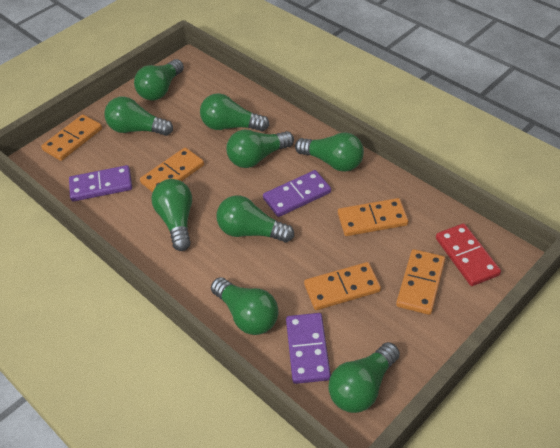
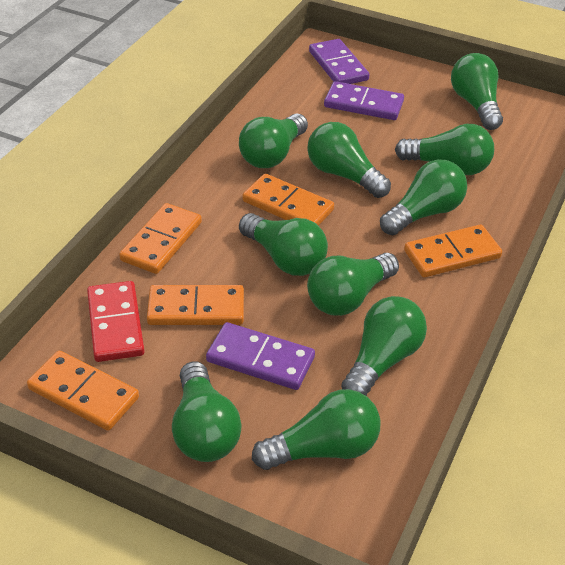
green light bulb: [105,96,173,136] [134,59,184,101] [151,179,192,251] [200,93,270,132] [211,277,279,335] [216,195,294,243] [226,129,294,168] [295,132,364,172] [328,342,400,413] = 9 -> [172,361,242,462] [239,113,308,168] [239,213,328,276] [252,389,381,470] [307,122,391,198] [307,253,399,316] [341,296,427,396] [380,159,467,235] [395,124,494,175] [451,53,503,130] = 10

